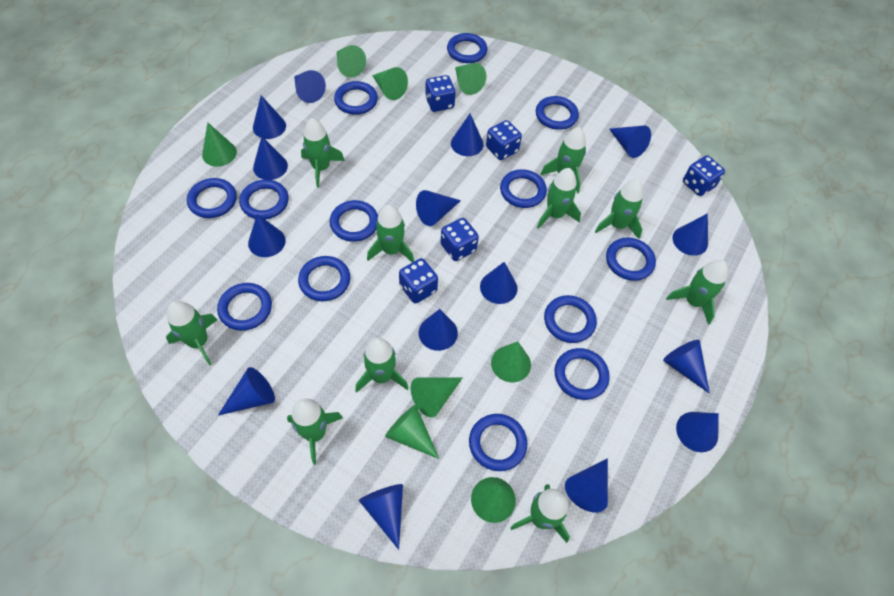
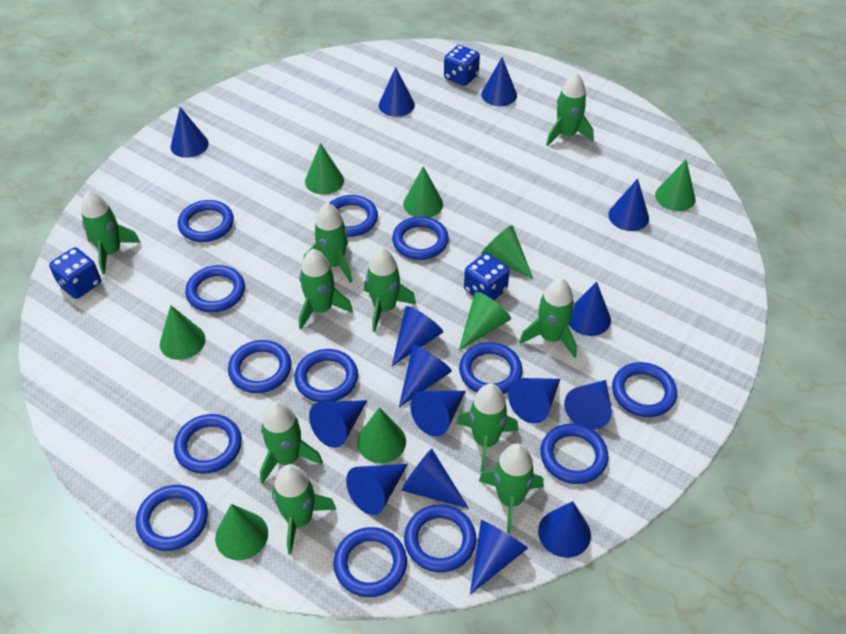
blue dice: [399,258,438,304] [425,75,456,112] [441,218,479,261] [486,120,522,160] [683,155,725,196] = 5 -> [49,247,101,299] [444,45,480,86] [464,253,510,300] = 3

